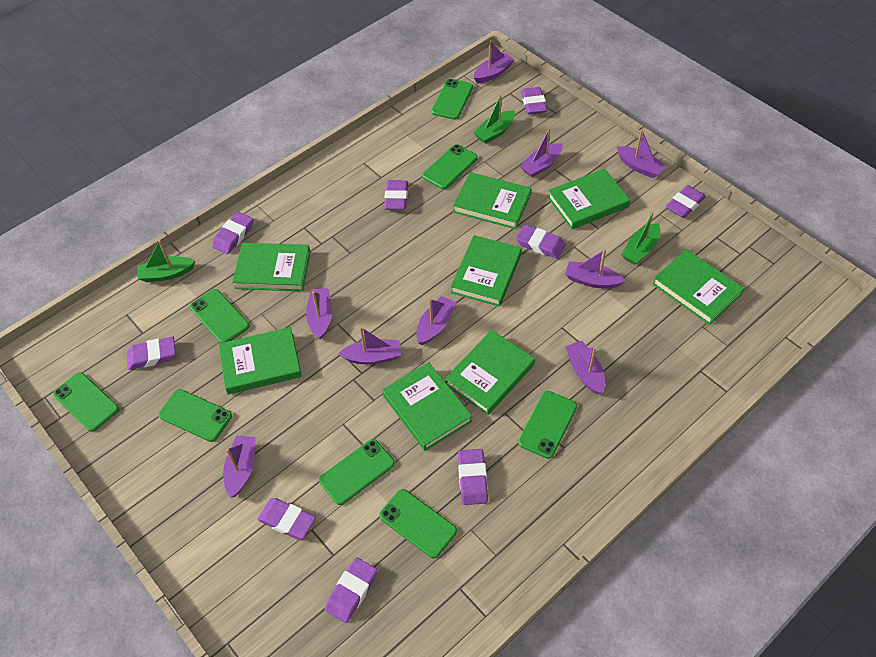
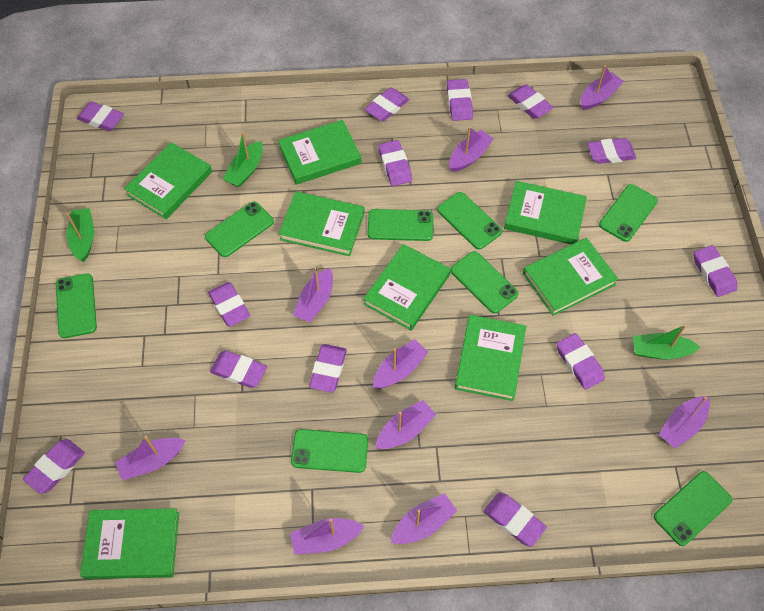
purple eraser: [127,337,176,370] [212,212,253,254] [257,498,316,540] [325,557,377,623] [384,180,408,210] [458,449,488,505] [516,225,566,259] [521,87,547,114] [666,185,706,218] = 9 -> [23,439,85,494] [77,102,124,131] [208,282,250,327] [210,351,267,388] [309,344,347,393] [365,87,409,121] [379,140,412,186] [447,79,473,121] [483,493,547,547] [507,85,554,119] [557,333,605,390] [587,138,636,164] [694,245,737,297] = 13

